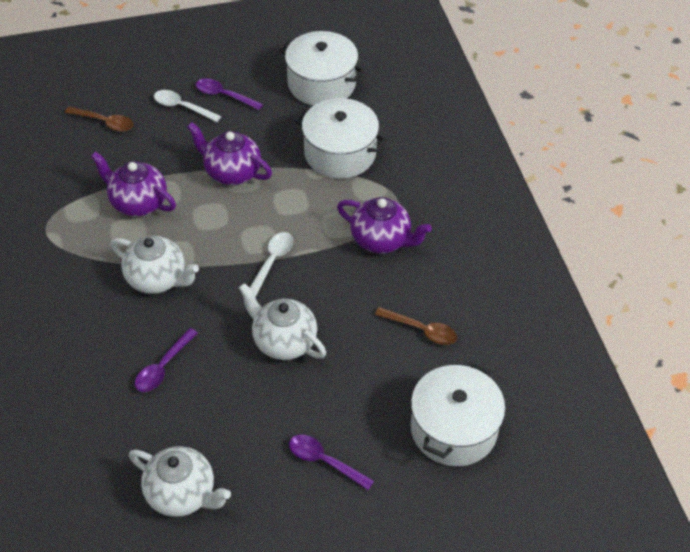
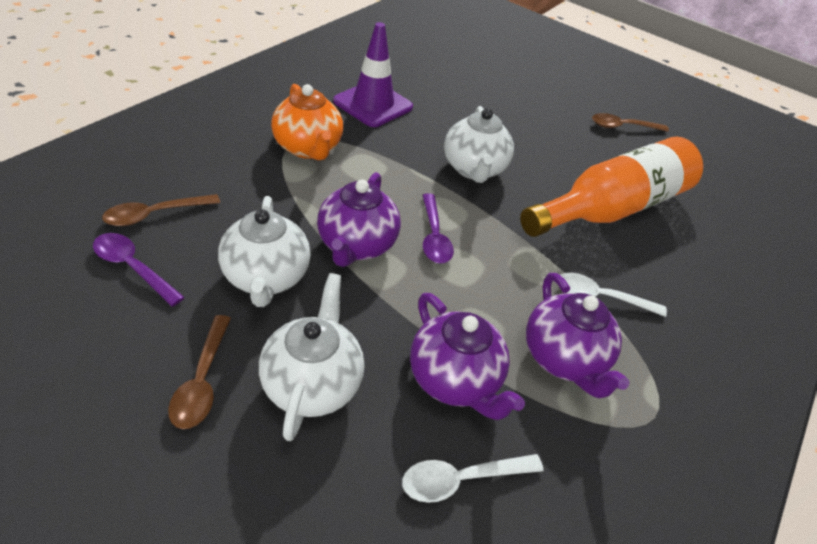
brown spoon: [65,107,133,132] [375,307,457,345] = 2 -> [102,194,220,226] [168,315,231,429] [592,113,669,132] = 3
orange bottle: none = 0 -> [520,137,703,237] = 1
orange teapot: none = 0 -> [271,84,343,160] = 1
purple spoon: [135,328,198,392] [196,78,263,110] [289,435,374,490] = 3 -> [93,233,185,306] [422,193,454,264] = 2
purple traffic cone: none = 0 -> [333,22,413,127] = 1
white pot: [280,31,364,106] [295,98,387,178] [411,362,505,466] = 3 -> none = 0

